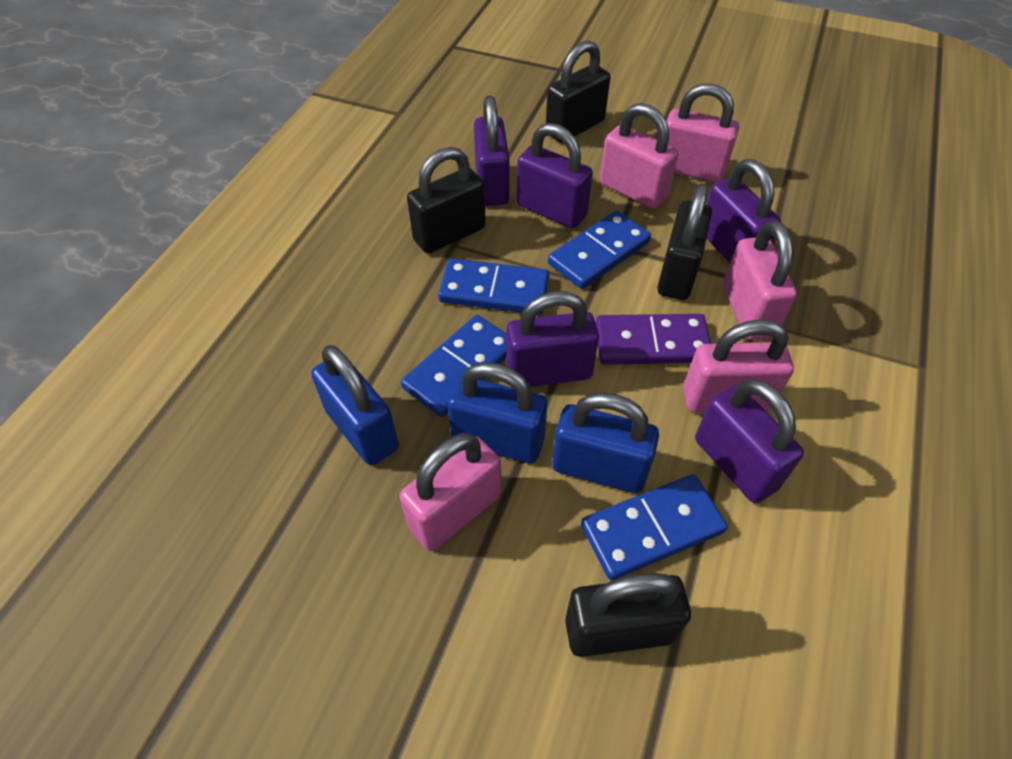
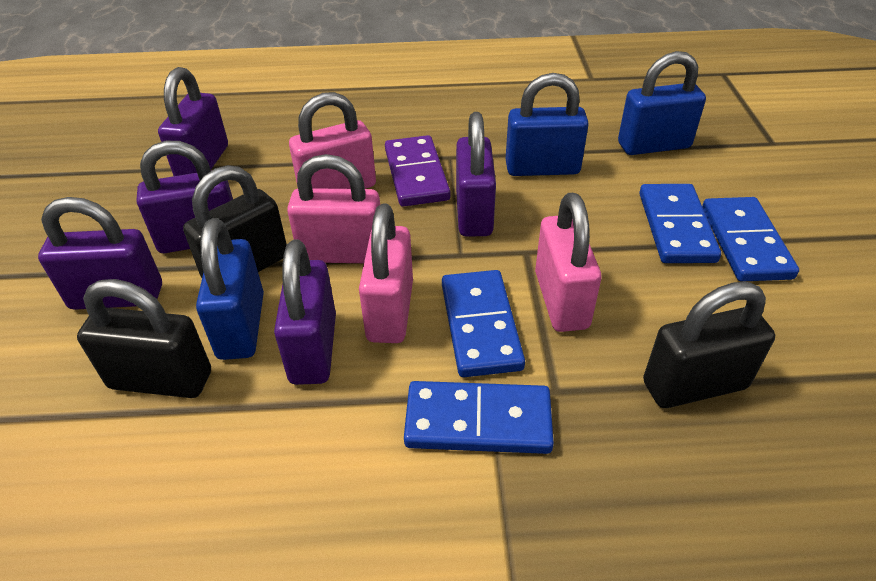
black padlock: [407,147,486,254] [546,40,610,143] [565,573,691,657] [657,183,712,300] = 4 -> [77,279,211,398] [183,165,287,278] [643,282,775,408] = 3
pink padlock: [399,433,501,551] [600,103,678,209] [666,84,739,182] [683,319,794,413] [723,220,797,340] = 5 -> [287,154,380,263] [289,92,376,189] [359,204,413,343] [535,193,601,332] = 4

